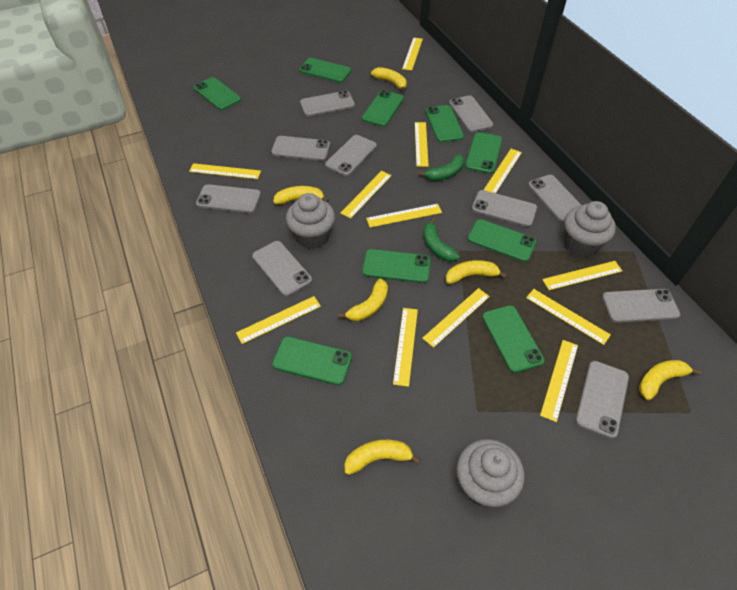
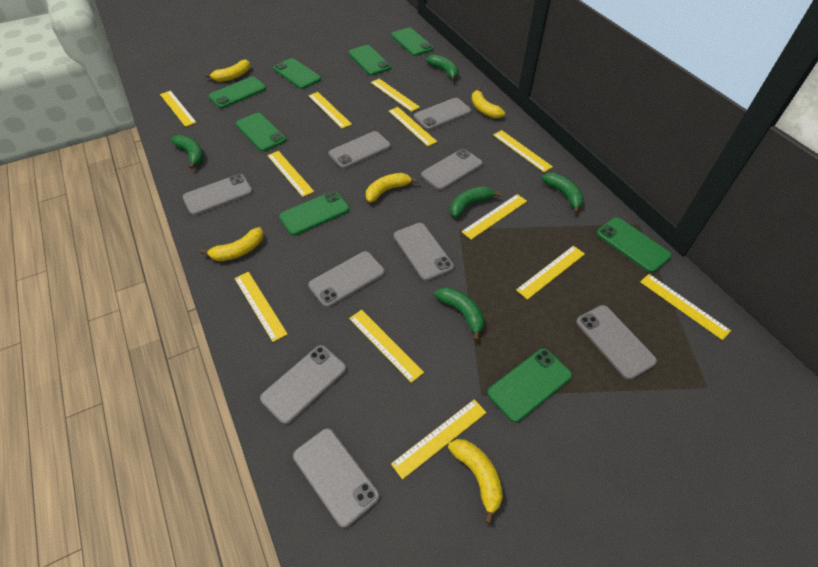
green banana: [419,154,465,181] [423,217,460,262] = 2 -> [171,135,203,169] [426,55,458,81] [434,287,484,341] [450,186,501,217] [541,173,584,214] = 5
green phone: [194,77,241,110] [272,336,352,385] [299,58,351,83] [362,90,404,127] [362,249,431,283] [425,105,464,142] [465,132,502,174] [467,219,537,262] [482,305,545,373] = 9 -> [209,77,266,108] [236,113,286,152] [273,58,321,89] [279,191,350,236] [348,45,391,75] [391,28,434,56] [487,348,572,422] [596,217,672,273] = 8
grey cupcake: [286,193,335,249] [457,439,525,507] [564,201,616,257] = 3 -> none = 0
grey phone: [196,184,261,213] [252,241,312,296] [271,136,330,161] [300,91,355,116] [325,135,377,176] [449,95,493,132] [472,190,537,227] [528,175,582,222] [575,361,629,439] [602,289,680,323] = 10 -> [183,174,253,215] [260,345,347,424] [293,428,380,528] [308,251,385,308] [329,131,391,169] [394,223,454,281] [414,98,471,130] [421,149,483,190] [576,305,657,380] = 9
yellow banana: [273,186,329,205] [338,279,388,321] [344,440,421,475] [371,67,407,92] [446,260,507,284] [639,360,701,400] = 6 -> [200,227,264,261] [205,60,250,82] [366,173,418,203] [448,439,503,524] [472,88,505,118] = 5

